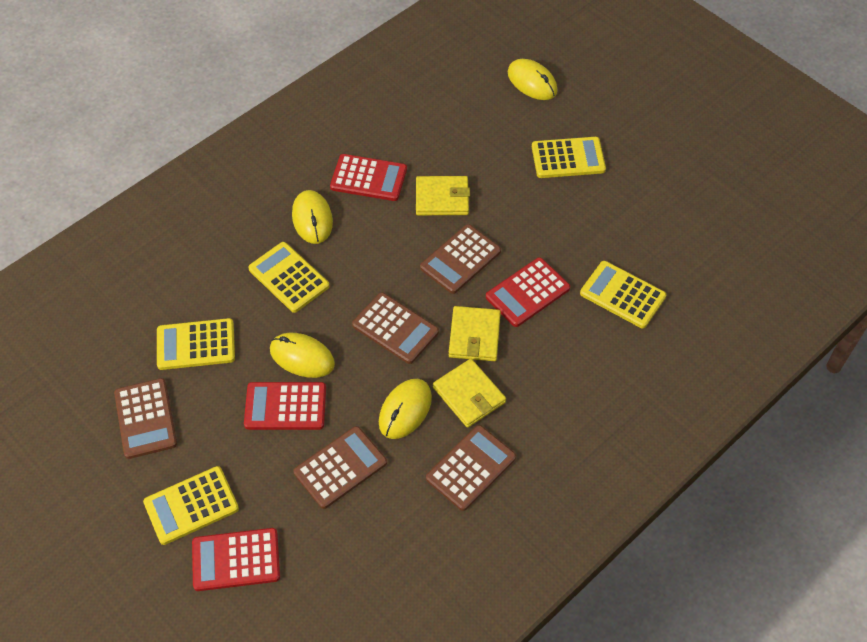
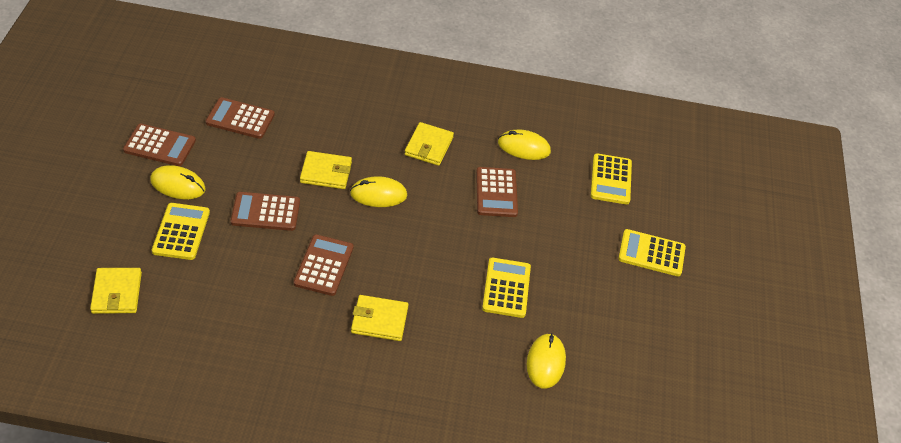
red calculator: [192,528,280,591] [244,382,326,430] [330,154,407,201] [486,257,570,327] = 4 -> none = 0
yellow calculator: [143,466,239,545] [157,318,235,370] [248,242,330,313] [532,137,606,178] [580,261,666,328] = 5 -> [152,203,210,260] [482,257,531,318] [591,153,632,204] [618,229,686,277] = 4
yellow wallet: [416,176,470,215] [433,359,506,428] [449,306,501,361] = 3 -> [90,268,142,314] [300,151,352,189] [351,295,409,341] [405,122,454,166] = 4

